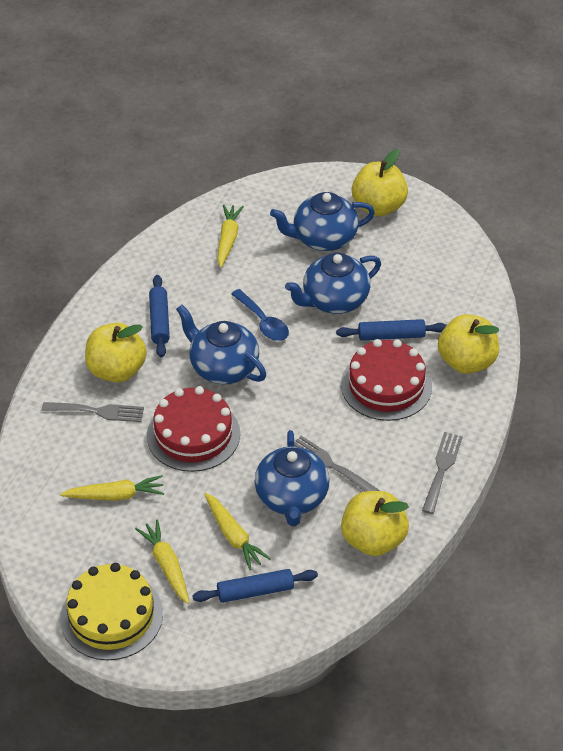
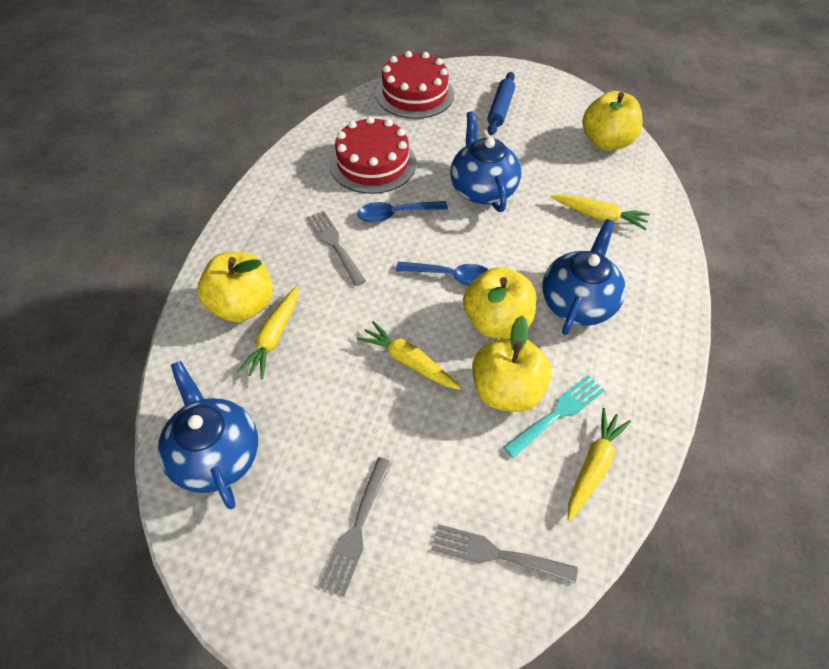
blue rolling pin: [149,275,170,358] [192,569,318,603] [336,319,447,341] = 3 -> [487,72,515,135] = 1
blue spoon: [231,289,289,341] = 1 -> [357,201,448,223] [396,261,489,286] = 2
blue teapot: [176,305,266,384] [255,430,329,526] [270,192,375,251] [285,253,381,314] = 4 -> [158,361,258,509] [450,111,521,212] [542,219,626,335] = 3
turquoise fork: none = 0 -> [503,375,605,458] = 1
yellow cake: [60,563,163,660] = 1 -> none = 0

